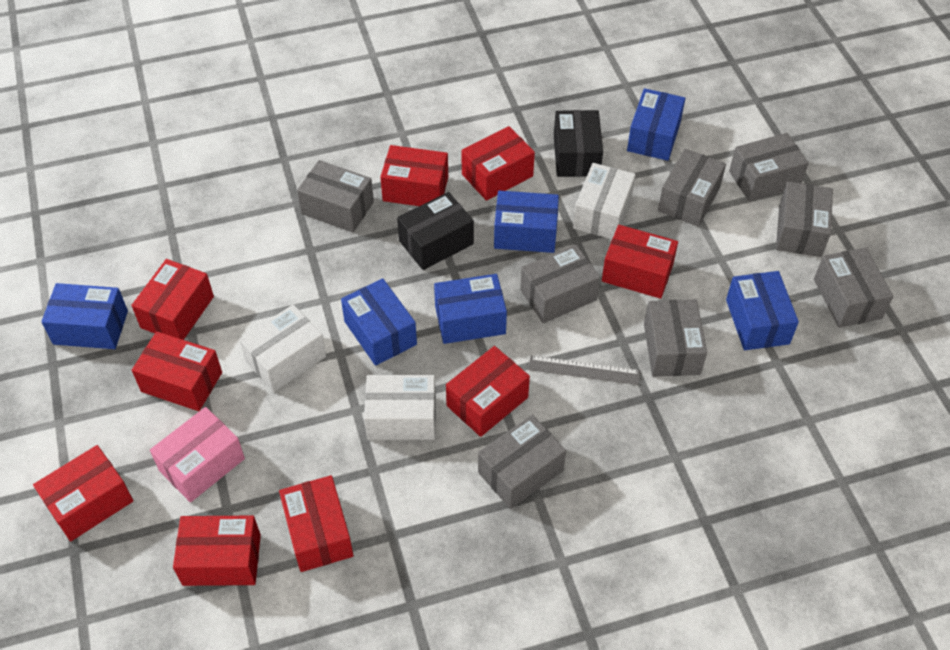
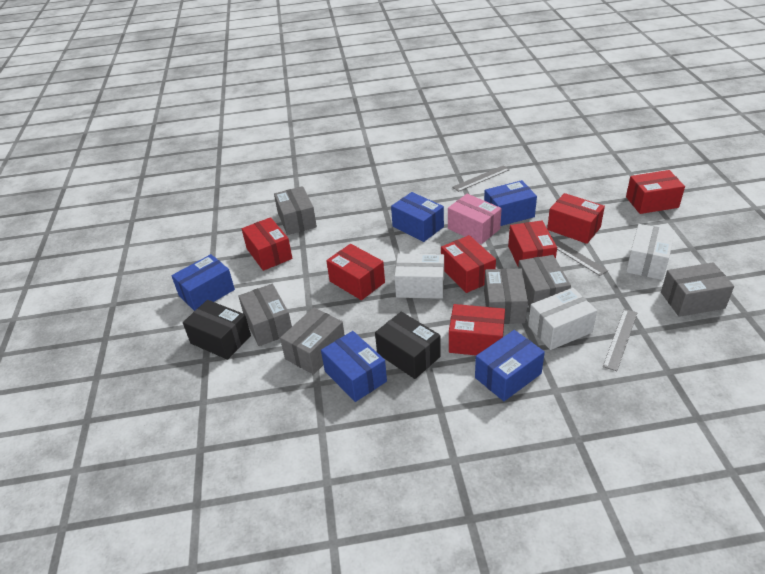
blue box: [41,283,128,349] [341,278,417,366] [434,274,507,344] [494,191,559,253] [627,88,685,161] [726,271,799,350] = 6 -> [171,254,235,311] [321,331,387,402] [391,192,444,242] [475,330,545,401] [484,180,537,226] = 5
grey box: [297,160,374,233] [478,415,566,509] [520,245,600,323] [644,299,707,377] [658,149,726,227] [729,133,809,202] [776,182,833,257] [814,248,893,328] = 8 -> [238,284,292,346] [274,186,317,235] [280,307,345,375] [484,268,528,324] [518,255,571,307] [661,262,734,317] = 6
grey ruler: [528,355,640,385] = 1 -> [452,165,510,192] [551,236,608,276] [603,309,637,371] = 3
red box: [33,445,133,541] [131,259,214,340] [132,332,222,411] [173,516,261,586] [279,475,353,572] [380,145,448,206] [446,346,530,437] [461,126,535,201] [602,225,678,299] = 9 -> [242,217,292,271] [326,244,385,300] [441,235,496,293] [449,304,505,355] [508,221,557,266] [547,193,605,244] [626,170,685,214] = 7

